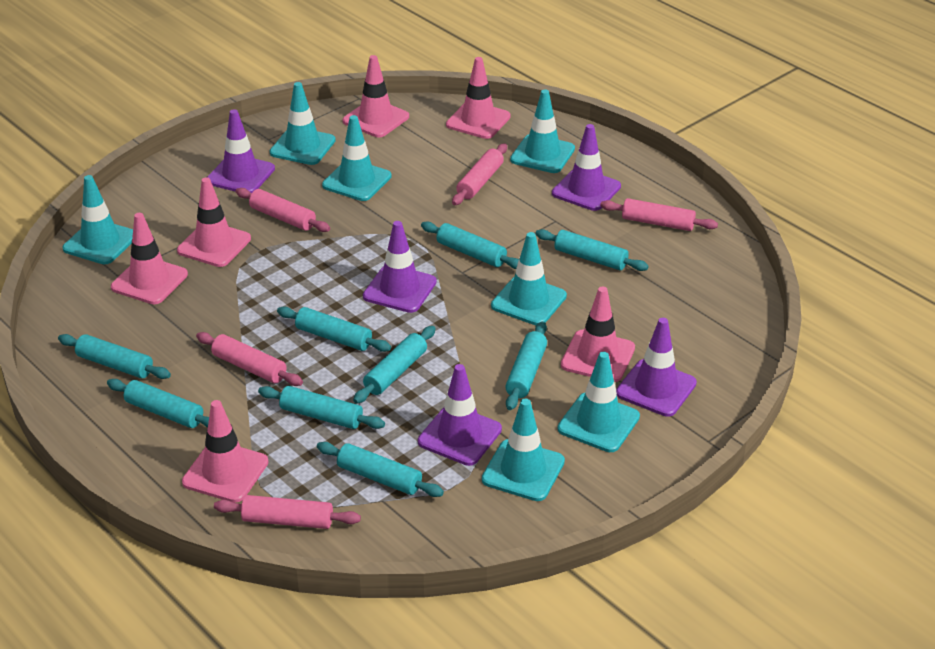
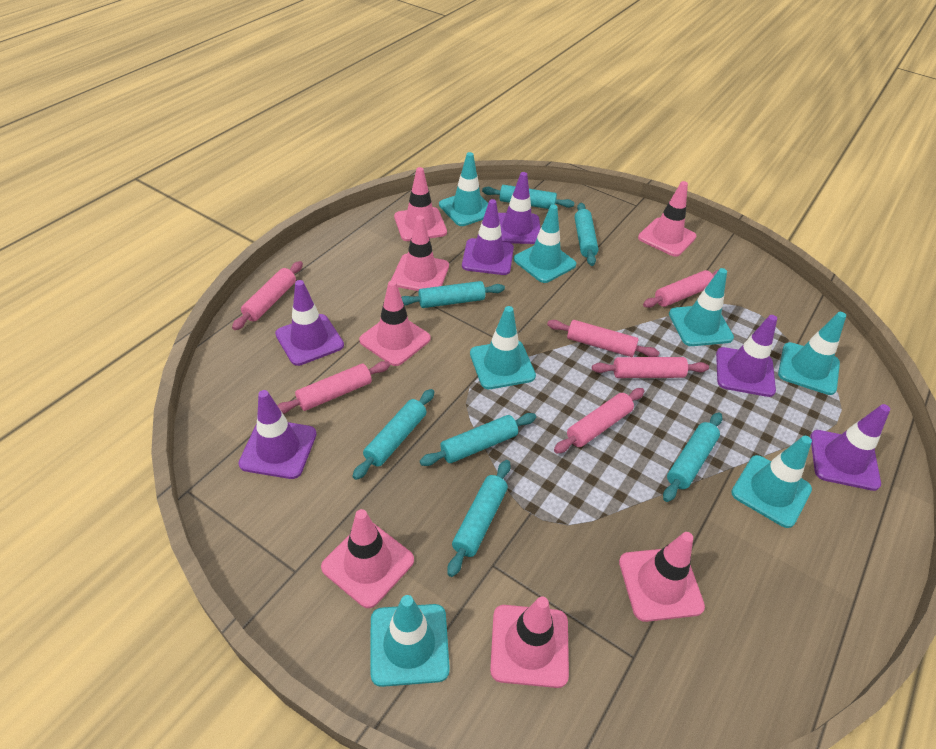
pink rolling pin: [196,332,303,386] [214,495,361,529] [236,188,330,232] [452,143,507,205] [600,198,718,231] = 5 -> [232,261,303,330] [277,361,390,414] [547,320,660,357] [554,388,644,453] [592,357,709,378] [643,270,718,308] = 6
pink traffic cone: [111,213,188,304] [177,177,251,267] [182,400,269,503] [343,55,409,137] [446,57,511,139] [561,287,635,382] = 6 -> [321,509,414,608] [359,280,431,366] [391,215,449,291] [394,167,447,241] [490,596,569,688] [619,532,705,622] [638,181,696,257] = 7
purple traffic cone: [207,109,275,193] [363,221,437,313] [418,364,502,466] [552,124,621,211] [616,318,697,417] = 5 -> [238,390,317,479] [275,280,344,366] [462,199,514,275] [498,172,541,244] [716,315,777,397] [810,404,890,491] = 6
turquoise rolling pin: [58,334,171,379] [107,379,209,428] [258,386,385,429] [277,307,391,352] [317,442,444,497] [353,326,436,404] [421,222,519,269] [505,321,547,410] [536,229,649,271] = 9 -> [353,389,435,480] [401,281,505,308] [420,413,536,466] [447,460,511,577] [482,185,575,209] [575,203,598,266] [663,412,722,502] = 7

